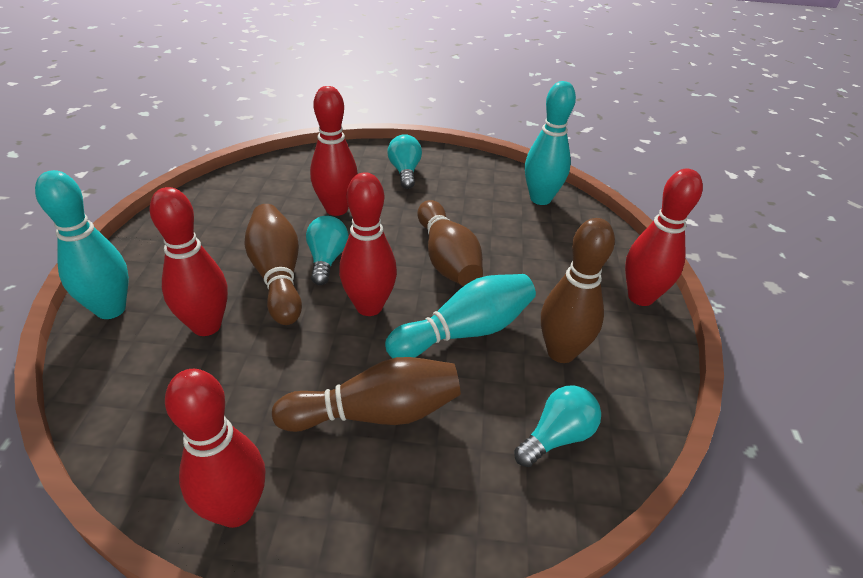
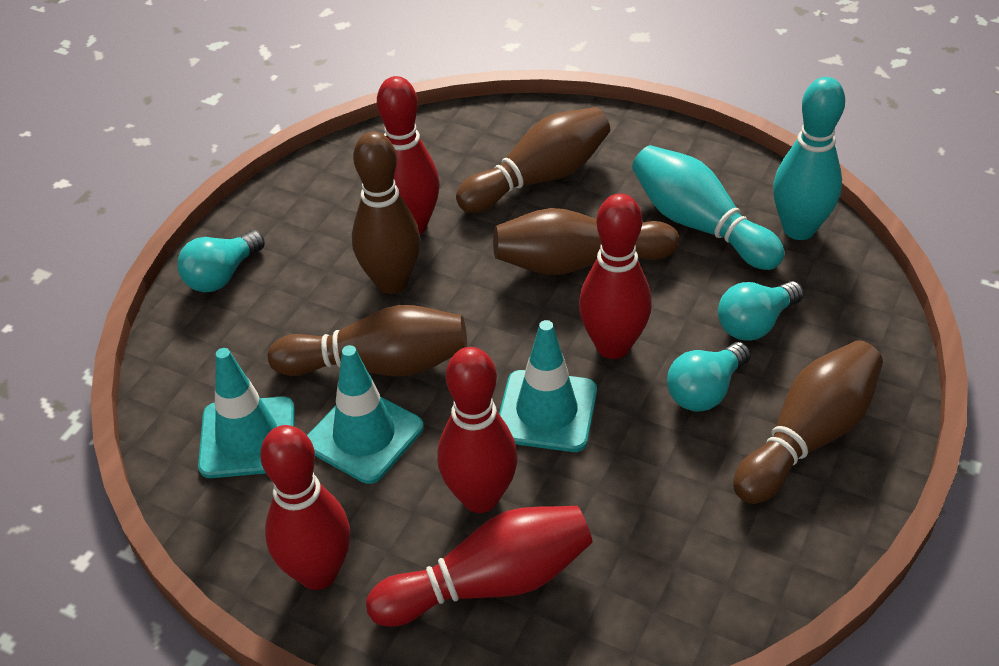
brown bowling pin: [244,204,302,325] [272,357,461,432] [418,200,483,286] [541,218,615,363] = 4 -> [268,305,467,377] [352,132,421,294] [456,107,610,213] [493,208,679,275] [733,340,883,504] = 5
turquoise bowling pin: [35,170,129,319] [385,274,536,358] [525,81,576,205] = 3 -> [632,145,785,270] [773,77,845,240] = 2
turquoise traffic cone: none = 0 -> [198,348,295,478] [307,345,424,484] [499,320,597,452] = 3

